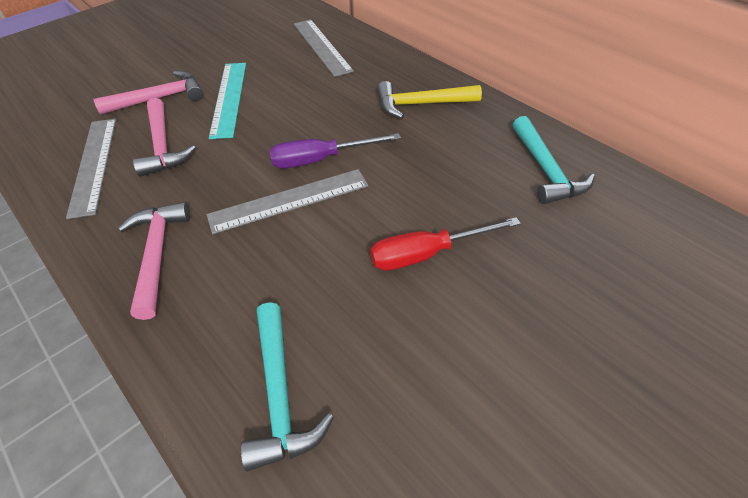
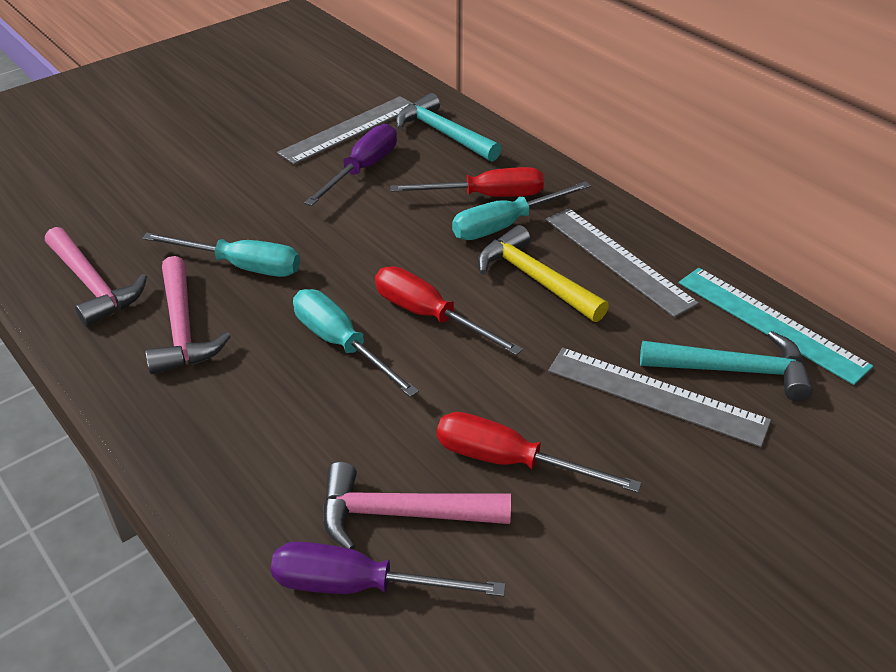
purple screwdriver: [270,133,401,168] = 1 -> [271,541,506,597] [304,124,397,206] = 2
red screwdriver: [370,217,521,271] = 1 -> [375,266,523,356] [390,167,544,197] [437,412,641,493] = 3
turquoise screwdriver: none = 0 -> [142,233,300,277] [293,289,419,397] [452,181,591,240] = 3

